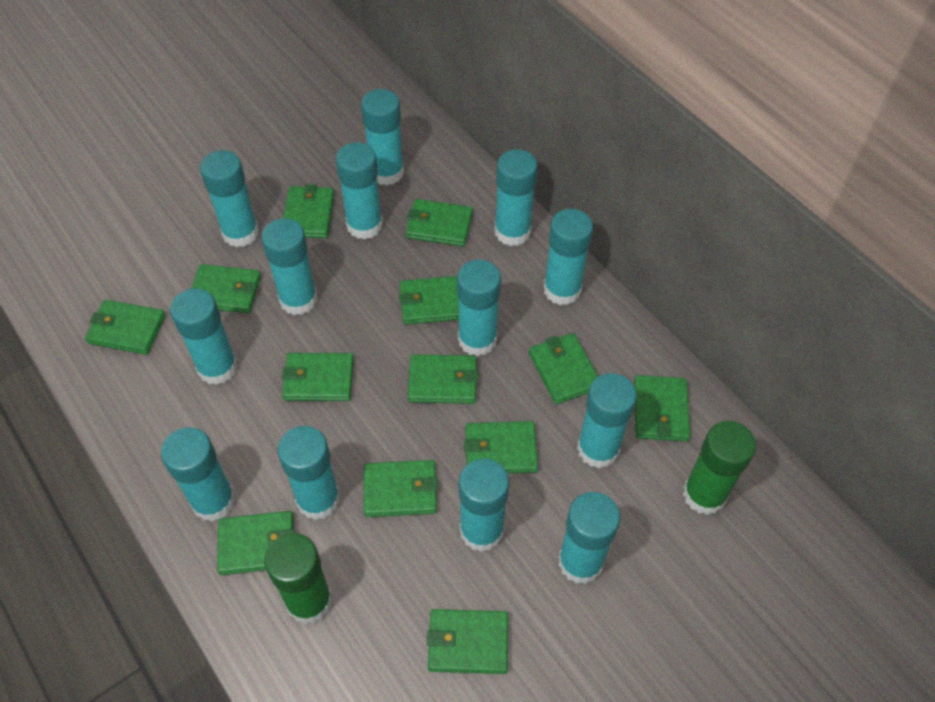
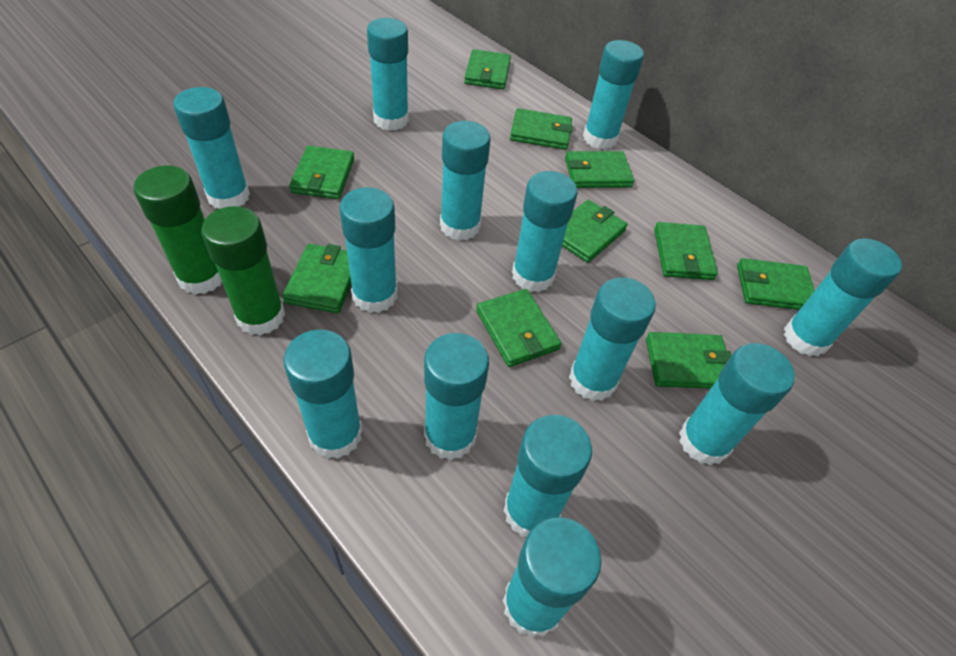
green wallet: [85,300,166,355] [191,264,261,313] [217,511,294,575] [282,353,354,401] [283,184,334,238] [364,460,438,517] [399,276,459,325] [406,199,473,247] [408,355,478,404] [427,609,508,674] [464,421,538,474] [529,333,598,404] [634,375,690,441] = 13 -> [282,244,351,313] [289,146,354,199] [464,49,511,89] [476,289,561,367] [510,108,573,150] [562,200,628,263] [565,151,634,188] [646,332,732,389] [654,222,718,280] [737,258,815,310] = 10

